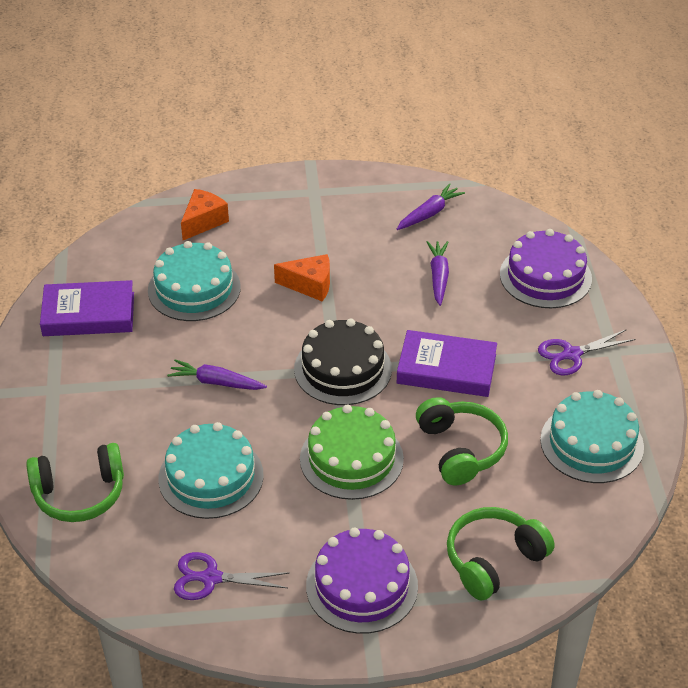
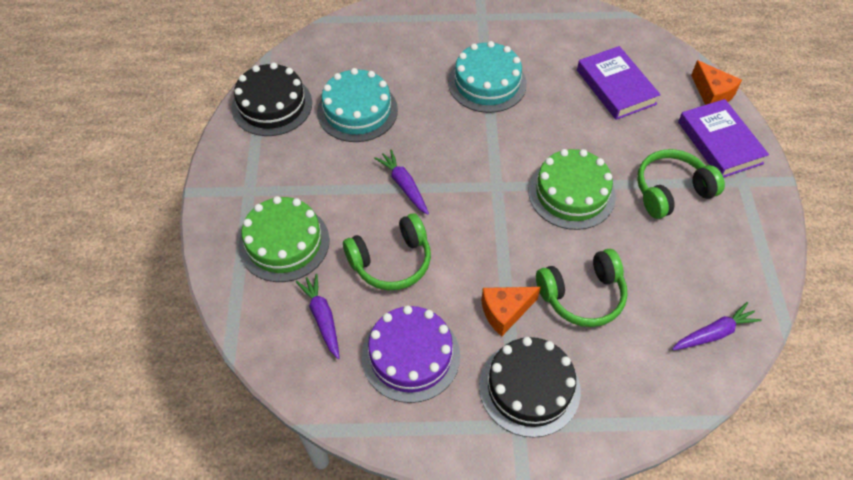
black cake: [294,319,392,405] = 1 -> [231,63,312,136] [479,337,581,438] = 2
green cake: [300,405,404,500] = 1 -> [238,196,330,282] [528,149,616,230] = 2
purple cake: [306,527,418,634] [500,229,592,308] = 2 -> [361,305,460,403] = 1
purple scissors: [174,552,289,600] [538,329,635,375] = 2 -> none = 0
turquoise cake: [148,241,241,321] [158,422,264,519] [540,390,644,483] = 3 -> [317,68,398,142] [448,41,527,113] = 2

